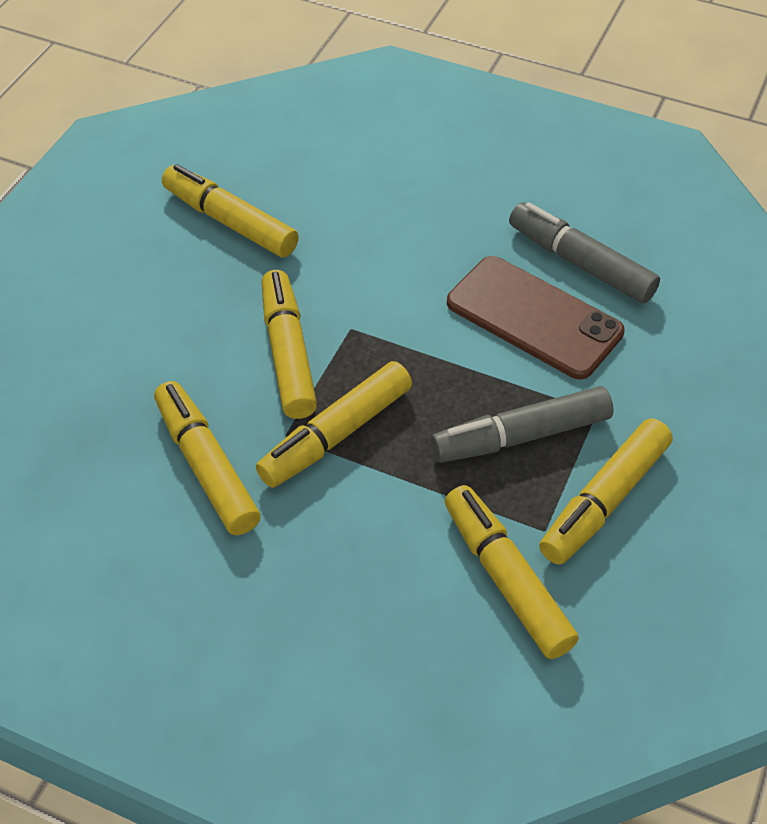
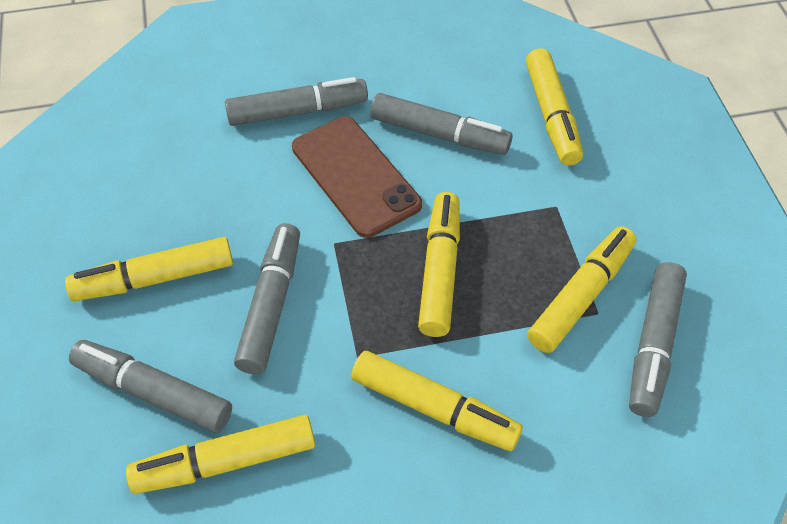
grey marker: [431,386,614,463] [509,202,660,303] = 2 -> [69,340,232,433] [225,77,368,126] [234,223,300,374] [370,93,513,155] [629,262,687,417] = 5

